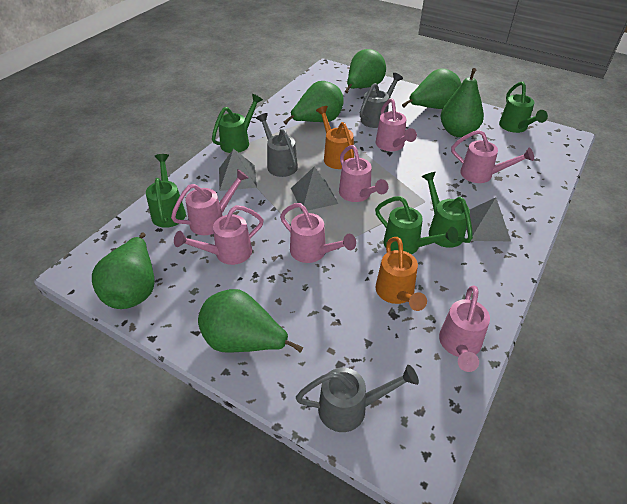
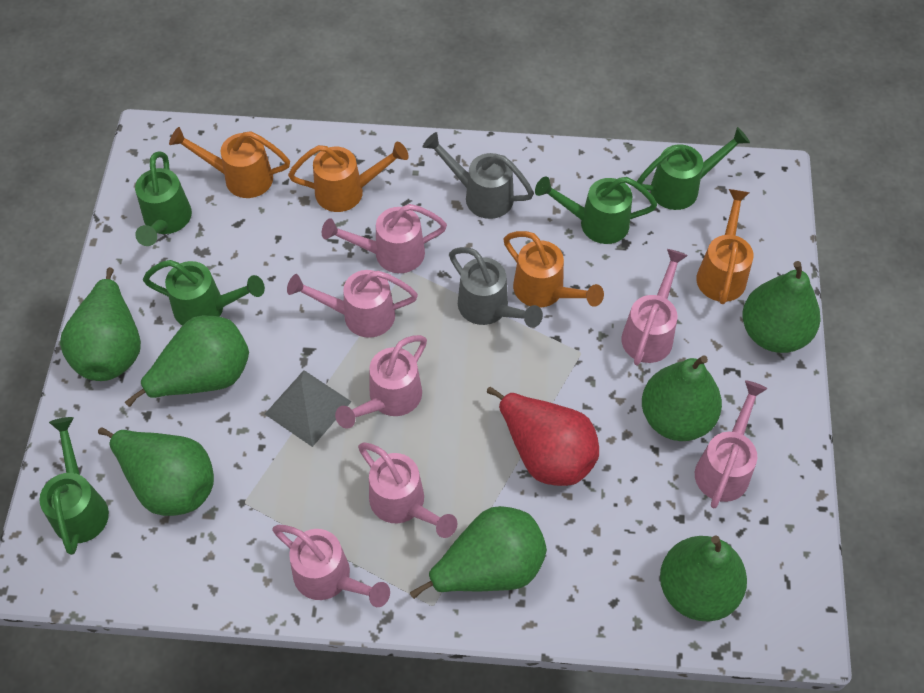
green pear: [92,232,155,309] [198,289,303,353] [284,81,344,124] [345,49,386,93] [402,69,461,109] [440,68,484,137] = 6 -> [60,267,141,381] [98,427,214,516] [125,315,249,407] [410,506,547,599] [642,355,722,441] [660,536,747,621] [742,261,820,353] = 7
grey pyramid: [219,149,257,191] [291,167,338,212] [466,197,511,241] = 3 -> [265,370,351,447] = 1
grey watering can: [256,113,298,177] [296,365,419,432] [360,73,403,128] = 3 -> [423,132,534,219] [449,247,543,328] = 2
orange watering can: [316,106,354,169] [375,237,427,311] = 2 -> [169,127,290,198] [288,142,409,212] [503,231,604,308] [696,189,754,304] = 4
red pear: none = 0 -> [487,387,599,486] = 1

